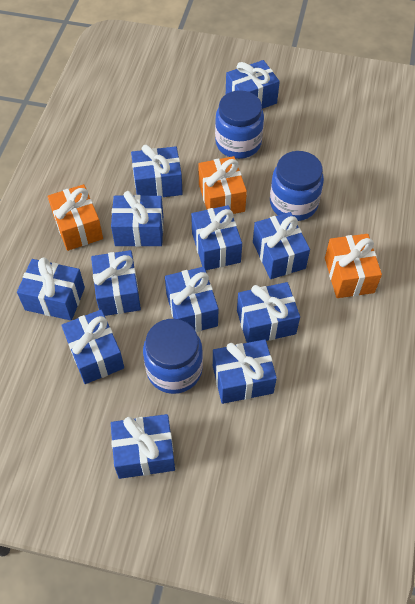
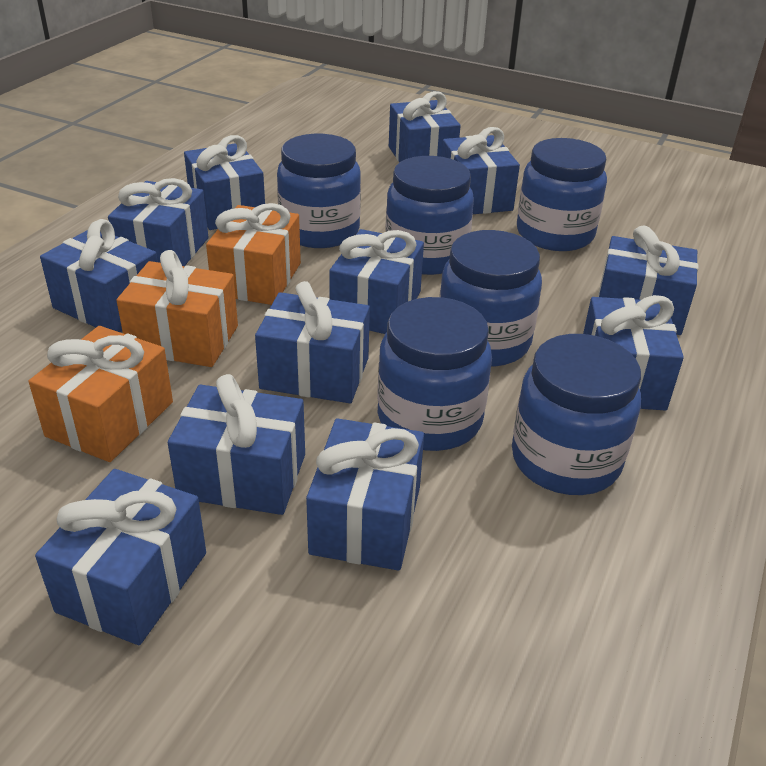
blue jar: [143,319,203,394] [215,90,264,159] [270,151,324,221] = 3 -> [277,134,361,248] [377,297,492,451] [385,156,474,275] [439,230,542,367] [512,334,641,495] [517,138,607,251] = 6

